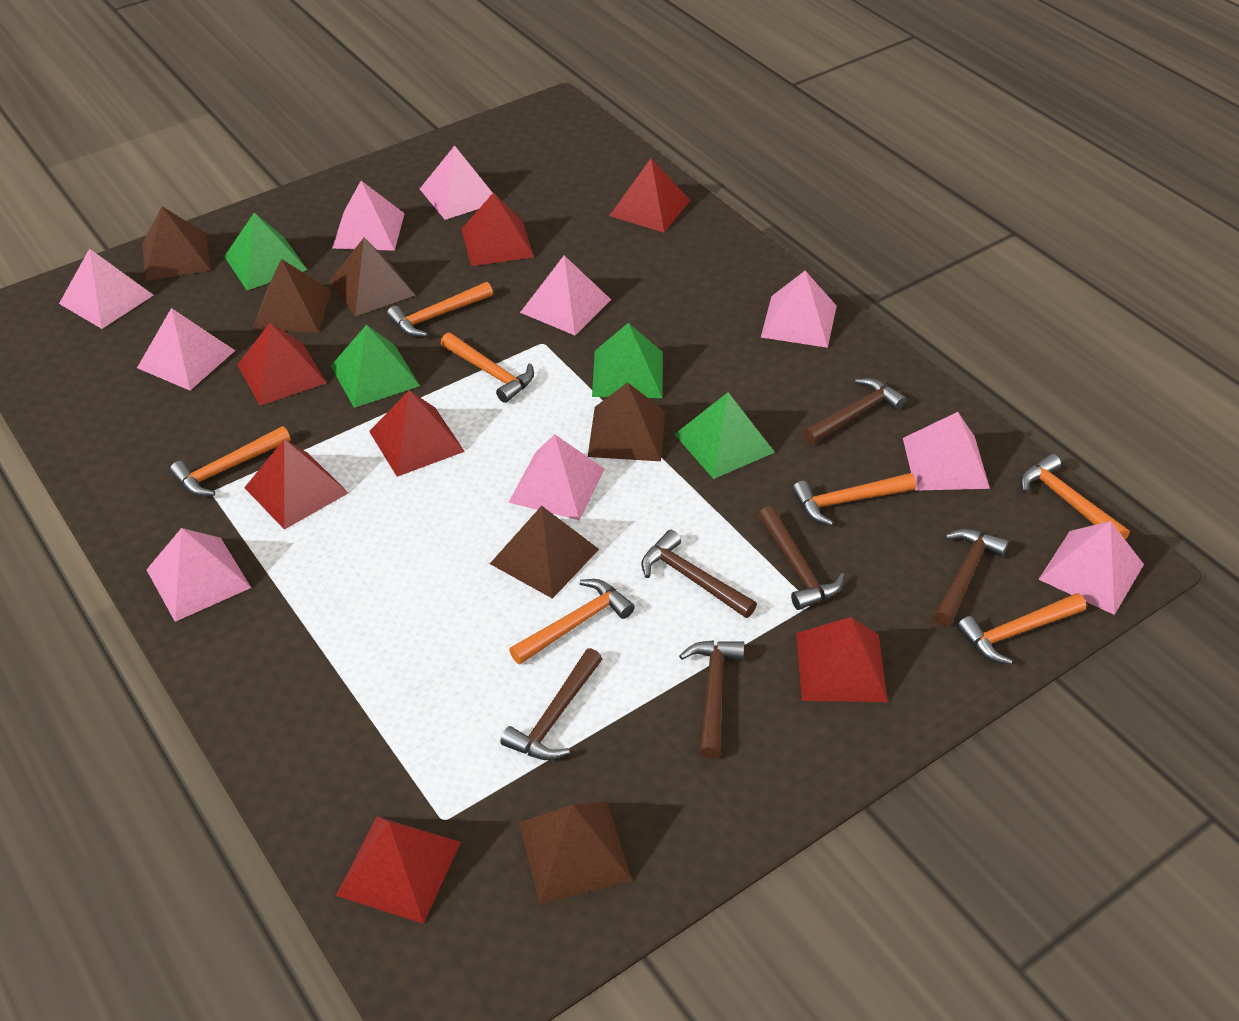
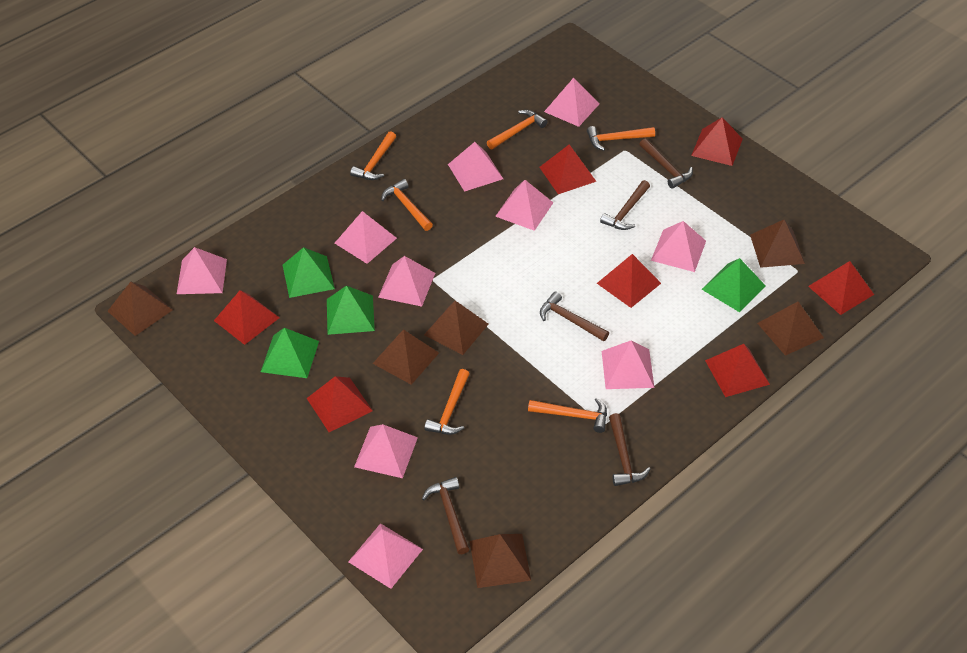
brown hammer: [500,648,602,760] [642,530,757,618] [679,640,744,759] [758,506,845,610] [803,378,906,444] [934,529,1009,627] = 6 -> [422,477,470,554] [540,291,609,341] [600,180,650,230] [609,413,650,486] [639,139,693,189] = 5
orange hammer: [170,426,291,497] [387,282,493,337] [441,333,534,403] [509,579,635,664] [792,473,916,526] [957,593,1086,665] [1020,453,1130,540] = 7 -> [350,131,396,180] [381,179,433,231] [424,369,470,435] [487,110,547,149] [528,398,607,433] [587,126,655,151] = 6

